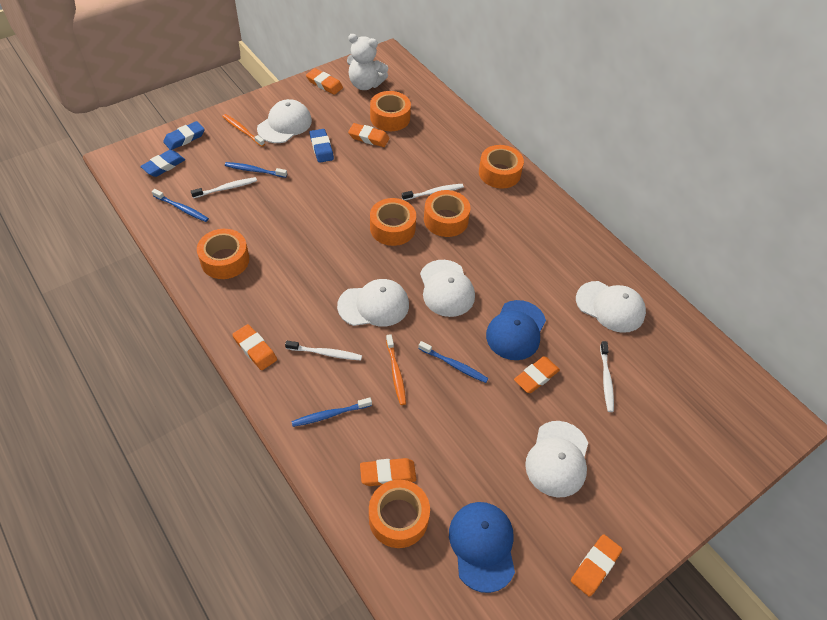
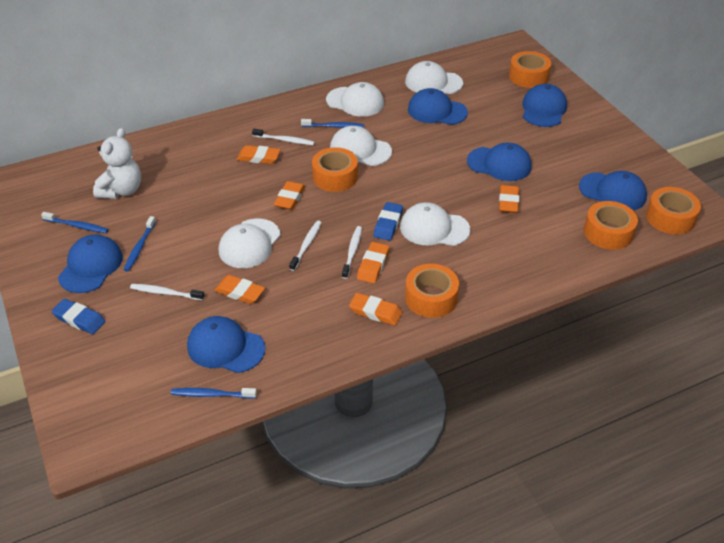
blue cap: [449,502,515,593] [486,300,546,360] = 2 -> [58,234,123,293] [187,316,265,373] [408,88,468,125] [467,143,532,181] [522,84,567,127] [579,171,647,211] = 6
blue eraser: [140,150,185,177] [163,121,205,150] [310,129,334,163] = 3 -> [52,299,105,334] [374,202,403,240] = 2
orange tape: [197,229,249,279] [369,480,430,548] [370,91,411,131] [370,198,416,246] [424,190,471,237] [479,145,524,189] = 6 -> [312,147,358,192] [405,264,459,318] [509,51,551,88] [584,201,638,250] [646,187,701,234] = 5
orange toothbrush: [222,114,265,147] [386,334,406,405] = 2 -> none = 0

